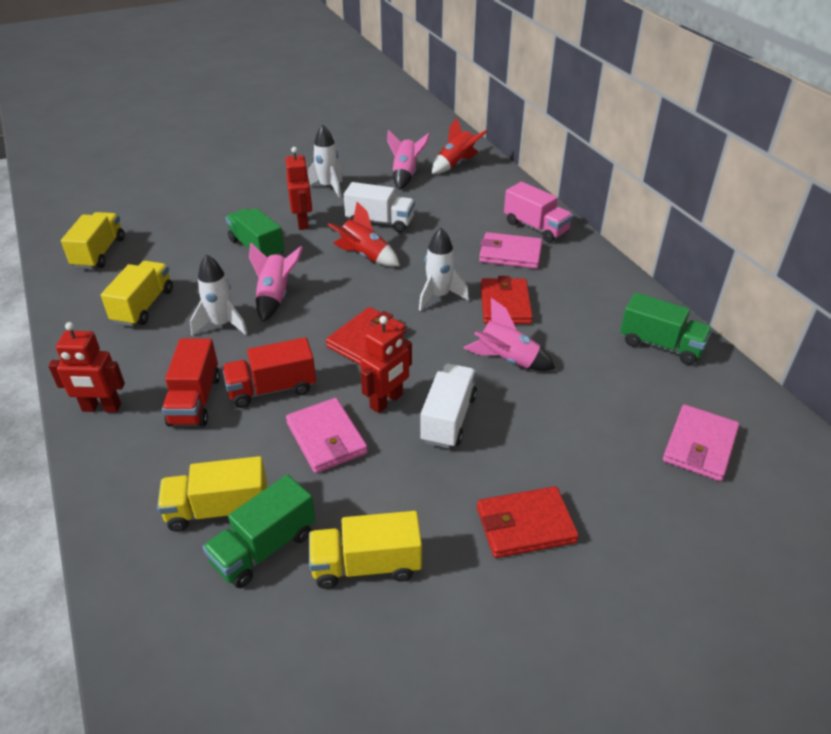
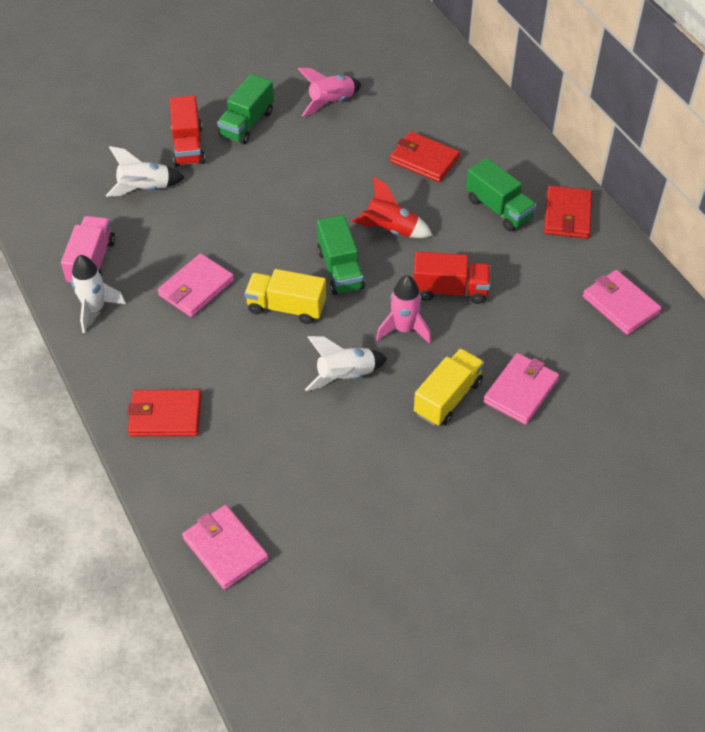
pink rocket: [249,243,303,322] [387,130,430,190] [464,298,556,371] = 3 -> [298,68,362,117] [376,275,431,344] = 2
pink wallet: [286,398,368,473] [479,232,543,269] [663,404,739,481] = 3 -> [158,253,234,317] [182,505,269,590] [483,353,559,425] [583,270,662,335] = 4
red robot: [48,322,125,413] [285,147,312,230] [360,316,412,413] = 3 -> none = 0
red rocket: [328,202,400,267] [432,118,487,174] = 2 -> [352,176,433,238] = 1
white truck: [344,182,415,233] [420,364,477,449] = 2 -> none = 0
yellow truck: [61,212,125,269] [101,261,173,327] [157,456,267,532] [309,511,422,589] = 4 -> [244,269,326,324] [414,348,484,426] = 2

